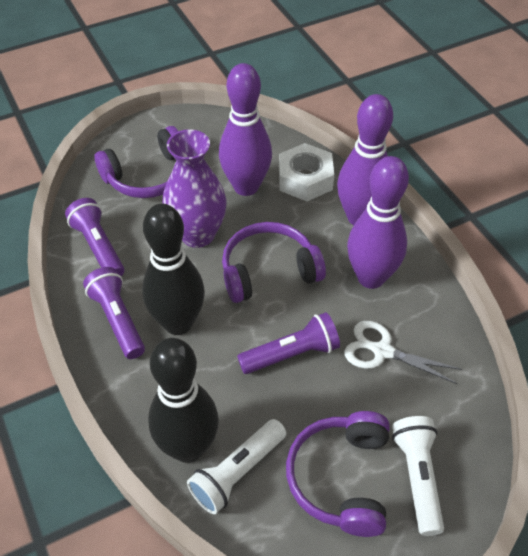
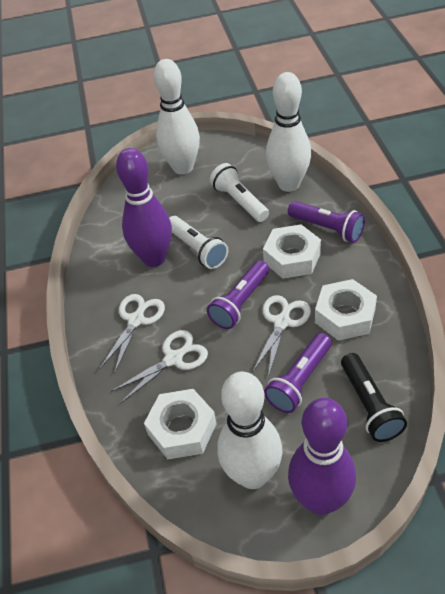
black bowling pin: [142,204,205,335] [148,338,219,463] = 2 -> none = 0
black flashlight: none = 0 -> [341,353,407,442] = 1
purple bowling pin: [219,63,272,196] [337,94,393,225] [347,156,409,289] = 3 -> [116,148,172,267] [288,398,356,515] = 2
purple headphones: [94,126,178,198] [222,222,326,303] [286,411,390,537] = 3 -> none = 0
purple vase: [162,129,227,248] = 1 -> none = 0
white bowling pin: none = 0 -> [154,59,200,175] [217,372,282,489] [266,72,311,192] = 3
white nut: [279,143,334,201] = 1 -> [144,389,217,459] [263,224,321,279] [315,279,377,341] = 3
white scissors: [344,321,462,384] = 1 -> [99,294,165,374] [111,330,208,403] [252,295,311,377] = 3

